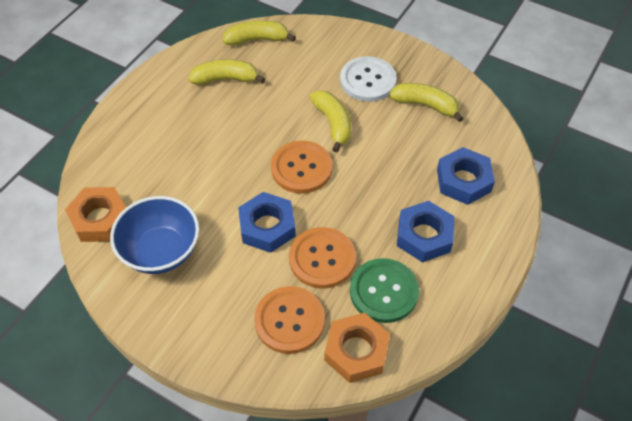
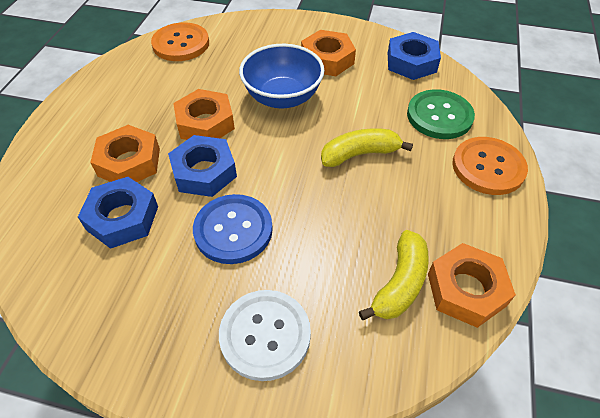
blue button: none = 0 -> [193,194,273,264] = 1
orange button: [254,286,325,354] [271,141,332,194] [289,227,356,288] = 3 -> [151,22,209,61] [452,137,528,195] = 2
orange nut: [65,187,126,242] [324,313,390,383] = 2 -> [90,125,160,182] [173,89,235,140] [301,30,356,76] [428,243,516,328] = 4
yellow banana: [189,59,265,85] [223,20,296,46] [310,90,351,152] [389,83,464,122] = 4 -> [321,128,413,167] [359,230,429,320] = 2

